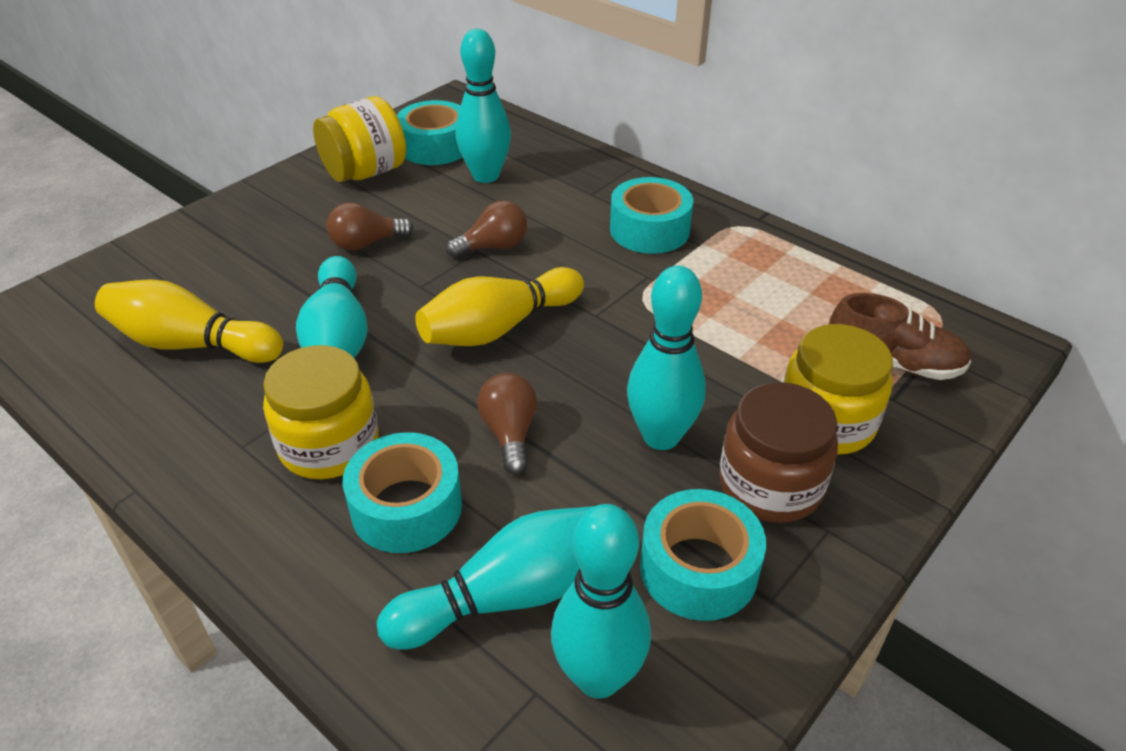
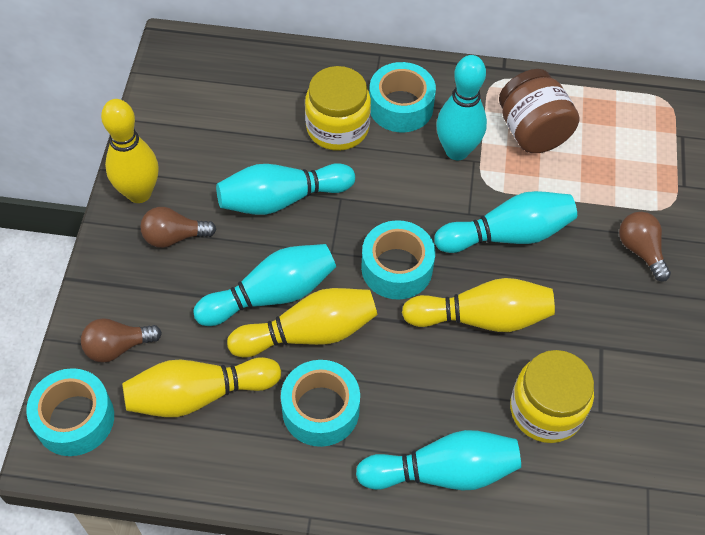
brown shoe: [829,293,971,380] = 1 -> none = 0
yellow bowling pin: [95,280,283,363] [415,267,584,346] = 2 -> [101,99,159,203] [122,357,281,417] [227,288,377,357] [402,278,555,332] = 4
yellow jar: [263,345,379,479] [313,96,406,182] [783,324,893,455] = 3 -> [305,66,371,151] [510,350,594,443] = 2

